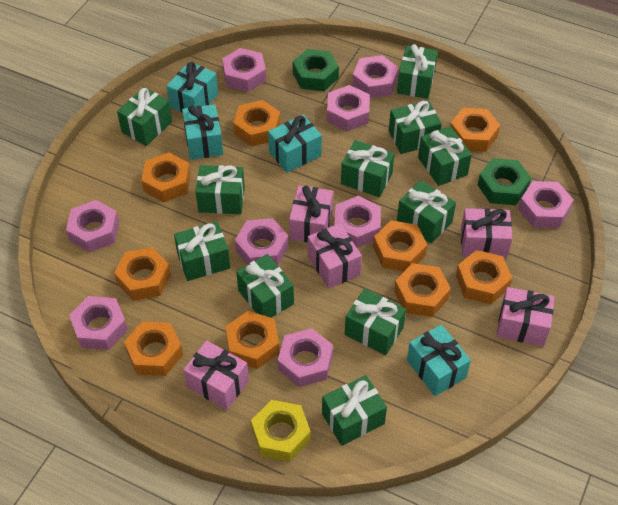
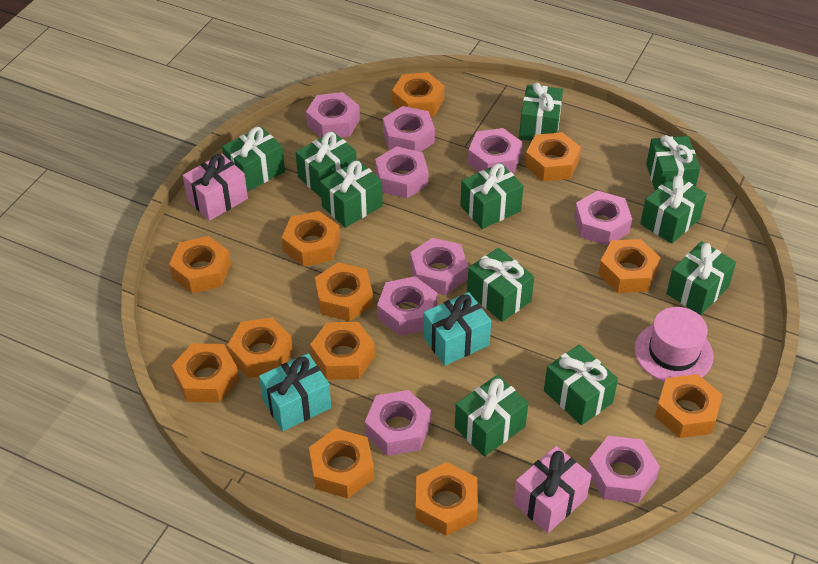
green nut: [293,49,339,91] [478,158,531,205] = 2 -> none = 0
orange nut: [114,247,171,301] [124,321,183,376] [141,152,191,202] [225,311,279,369] [233,100,281,146] [373,220,427,271] [394,263,451,317] [450,108,500,152] [456,250,512,304] = 9 -> [169,236,231,293] [172,343,239,403] [227,317,293,378] [282,211,340,267] [309,428,374,499] [310,322,375,380] [315,262,373,321] [392,72,444,116] [416,462,478,536] [525,132,581,181] [598,239,661,293] [655,374,722,438] = 12
pink gift: [183,340,249,410] [289,185,333,243] [308,223,362,289] [461,208,512,259] [497,287,555,346] = 5 -> [183,154,248,221] [513,446,592,533] = 2
pink hat: none = 0 -> [635,307,714,382] = 1
turquoise gift: [167,61,218,113] [182,104,223,160] [268,115,322,173] [407,324,471,396] = 4 -> [259,353,331,431] [423,292,491,366] = 2
yellow nut: [251,400,311,461] = 1 -> none = 0

